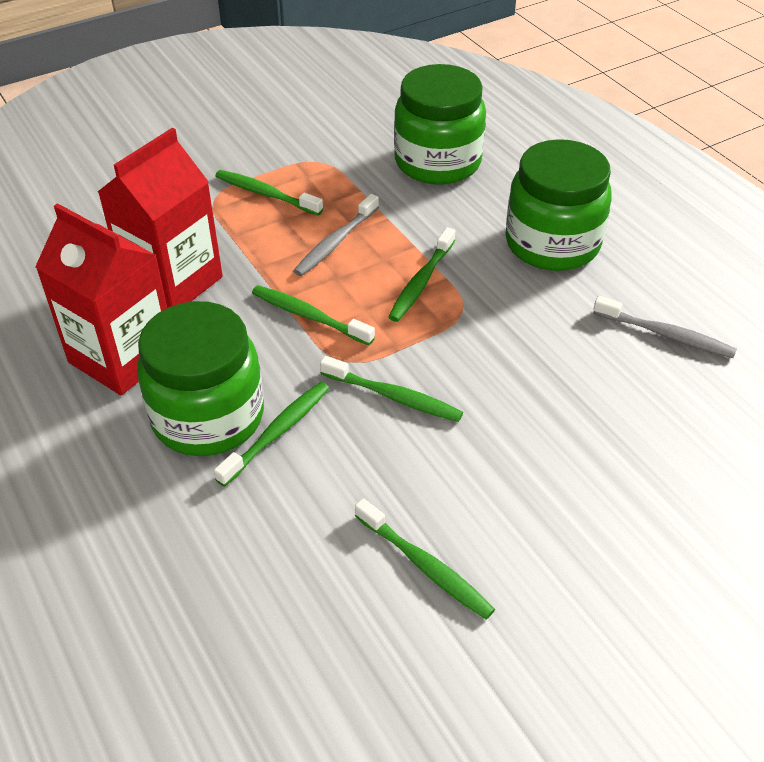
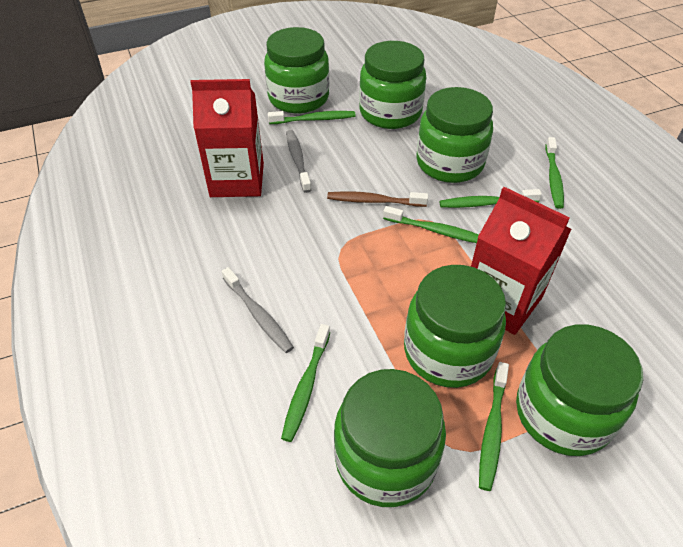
brown toothbrush: none = 0 -> [327,191,428,207] = 1
green jar: [137,301,264,456] [394,64,486,185] [505,139,612,271] = 3 -> [264,27,329,113] [334,369,446,507] [359,41,426,129] [404,265,506,388] [416,87,493,183] [516,324,643,456] = 6

